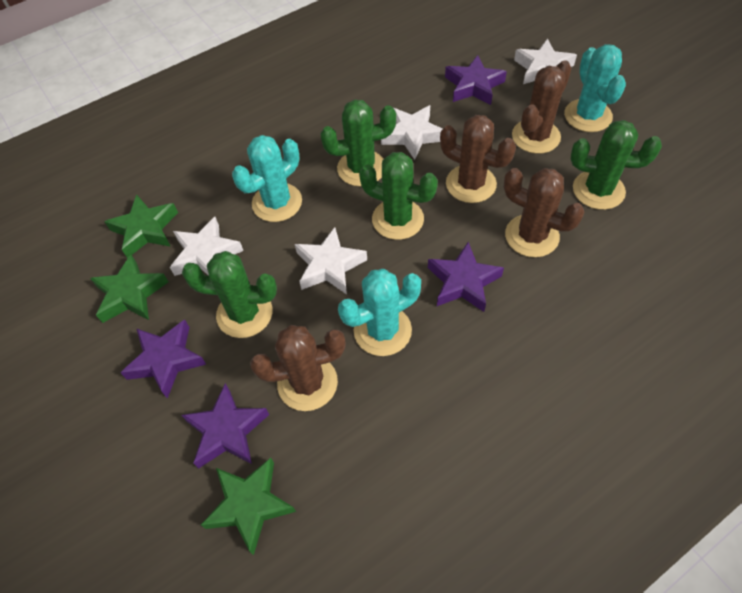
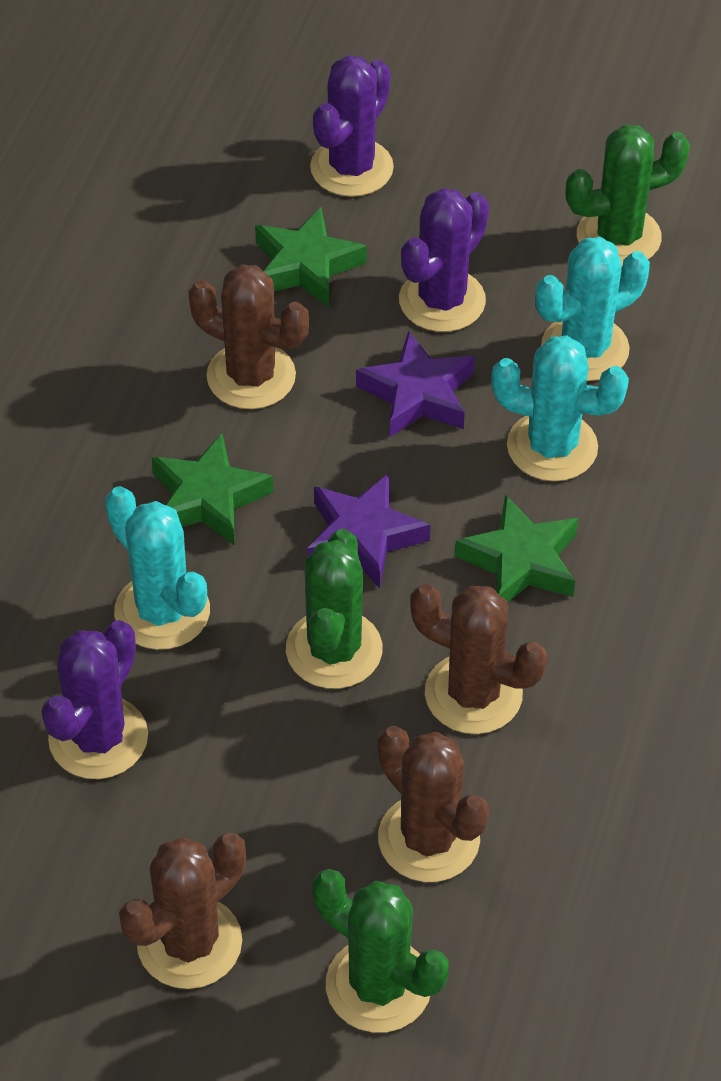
green cactus: [182,251,277,338] [320,99,396,186] [359,152,438,240] [571,120,662,210] = 4 -> [286,529,383,689] [313,869,449,1033] [565,125,690,266] = 3
purple cactus: none = 0 -> [42,620,148,779] [310,55,394,197] [399,188,489,332] = 3
purple star: [120,320,206,398] [181,383,269,469] [428,242,504,312] [445,55,507,105] = 4 -> [307,473,430,588] [356,331,475,437] = 2
white star: [170,217,243,276] [295,227,367,295] [381,105,443,160] [514,39,577,84] = 4 -> none = 0

